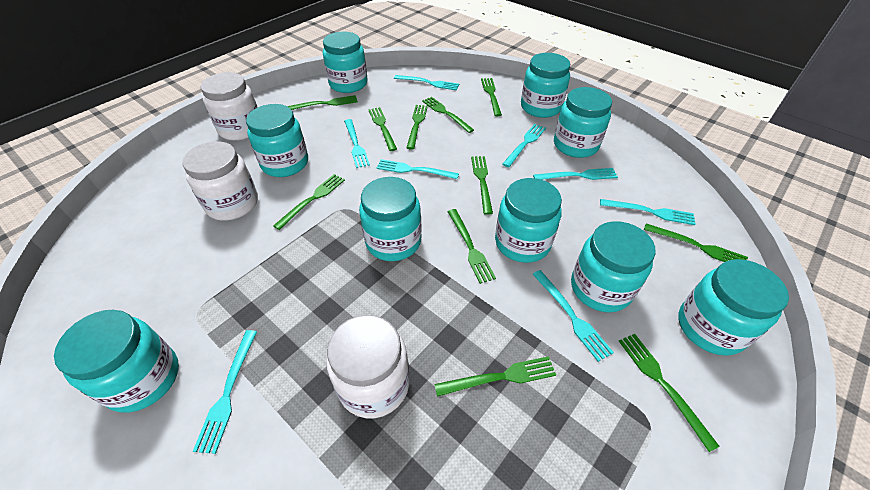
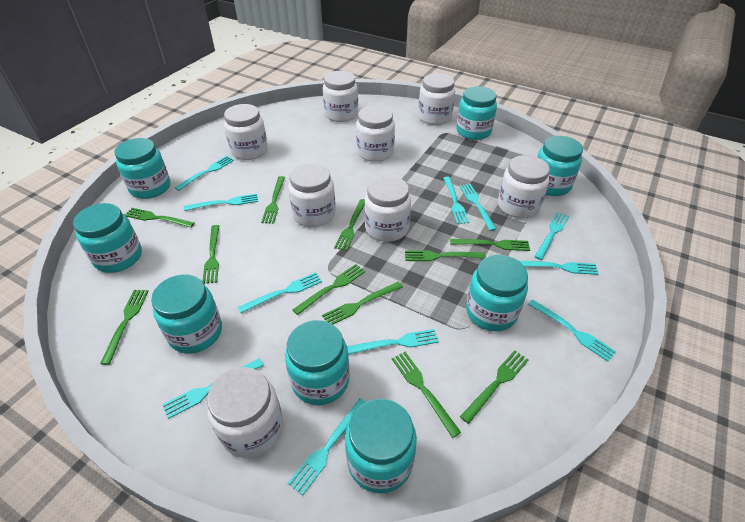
turquoise fork: [193,330,257,454] [344,119,370,168] [376,159,459,179] [394,75,459,90] [502,124,546,167] [532,270,614,362] [533,168,618,180] [600,199,695,225] = 8 -> [162,358,264,419] [175,156,234,191] [184,194,258,211] [238,272,322,313] [288,398,366,496] [347,329,439,355] [443,177,469,224] [459,184,496,231] [519,261,599,275] [528,299,616,362] [534,212,569,260] = 11
turquoise jar: [54,310,179,412] [246,104,308,177] [323,32,368,93] [359,177,422,261] [495,178,562,263] [521,53,570,118] [554,87,612,158] [571,221,656,312] [678,259,789,356] = 9 -> [73,203,142,273] [114,138,170,199] [151,274,222,354] [285,320,350,405] [345,399,417,494] [456,86,497,140] [466,255,528,331] [537,136,583,196] = 8
white jar: [182,141,258,220] [201,72,258,141] [326,315,410,418] = 3 -> [207,367,283,458] [224,104,268,160] [288,163,336,227] [323,71,358,122] [356,105,395,162] [364,176,411,242] [418,73,455,125] [498,155,550,218] = 8

